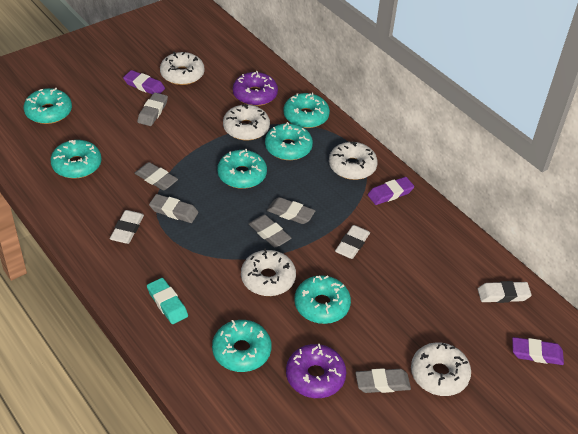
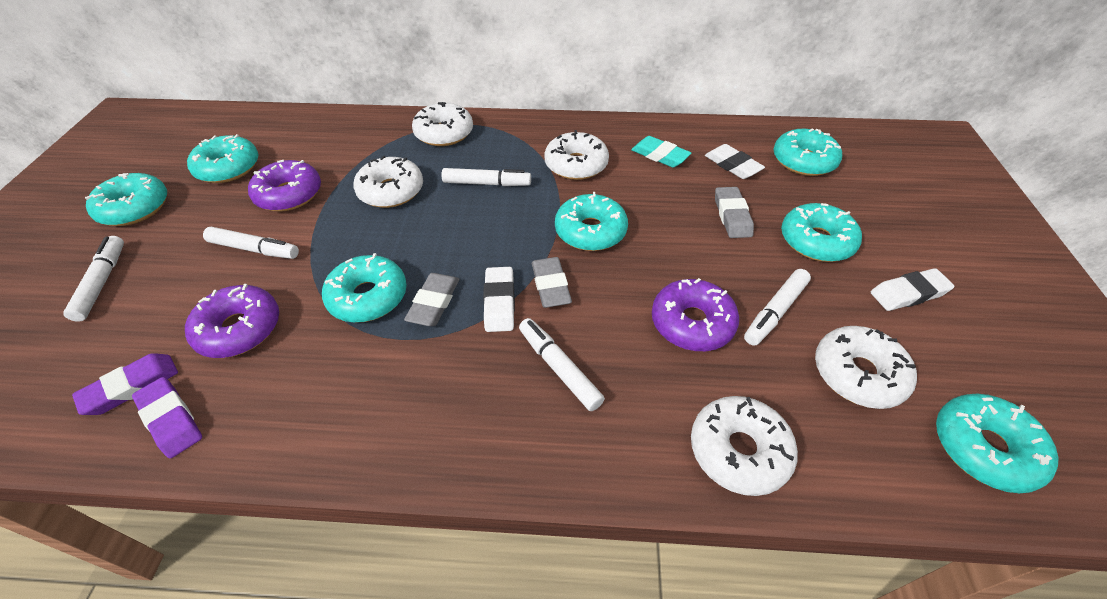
grey eraser: [135,162,178,190] [137,93,168,126] [149,194,198,223] [248,215,291,247] [267,197,315,224] [356,368,411,393] = 6 -> [404,273,459,326] [532,257,572,308] [715,187,754,238] = 3
purple donut: [233,71,278,106] [286,344,347,398] = 2 -> [185,284,279,358] [248,160,321,211] [652,278,739,351] = 3
purple eraser: [123,70,165,94] [368,177,414,205] [512,337,564,365] = 3 -> [72,353,178,415] [132,377,202,458] = 2
white marker: none = 0 -> [63,236,124,322] [203,227,299,259] [441,168,531,186] [519,318,605,411] [744,269,811,346] = 5

